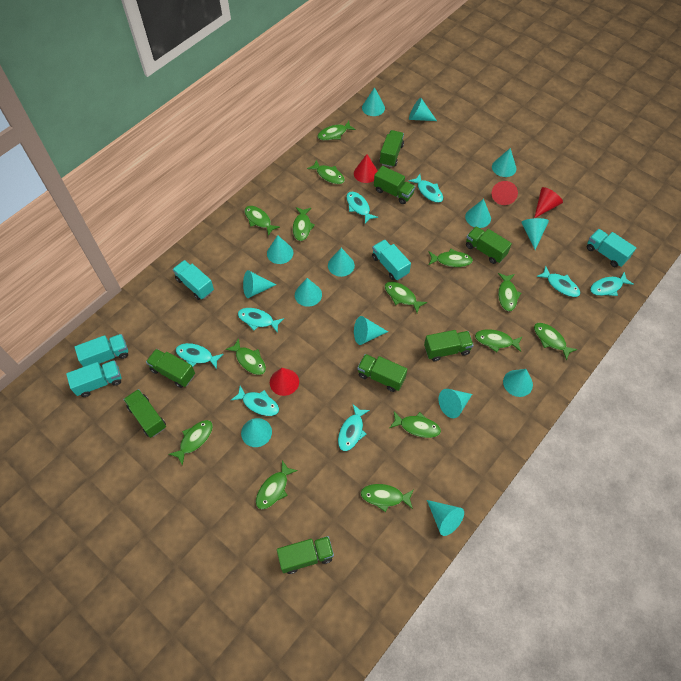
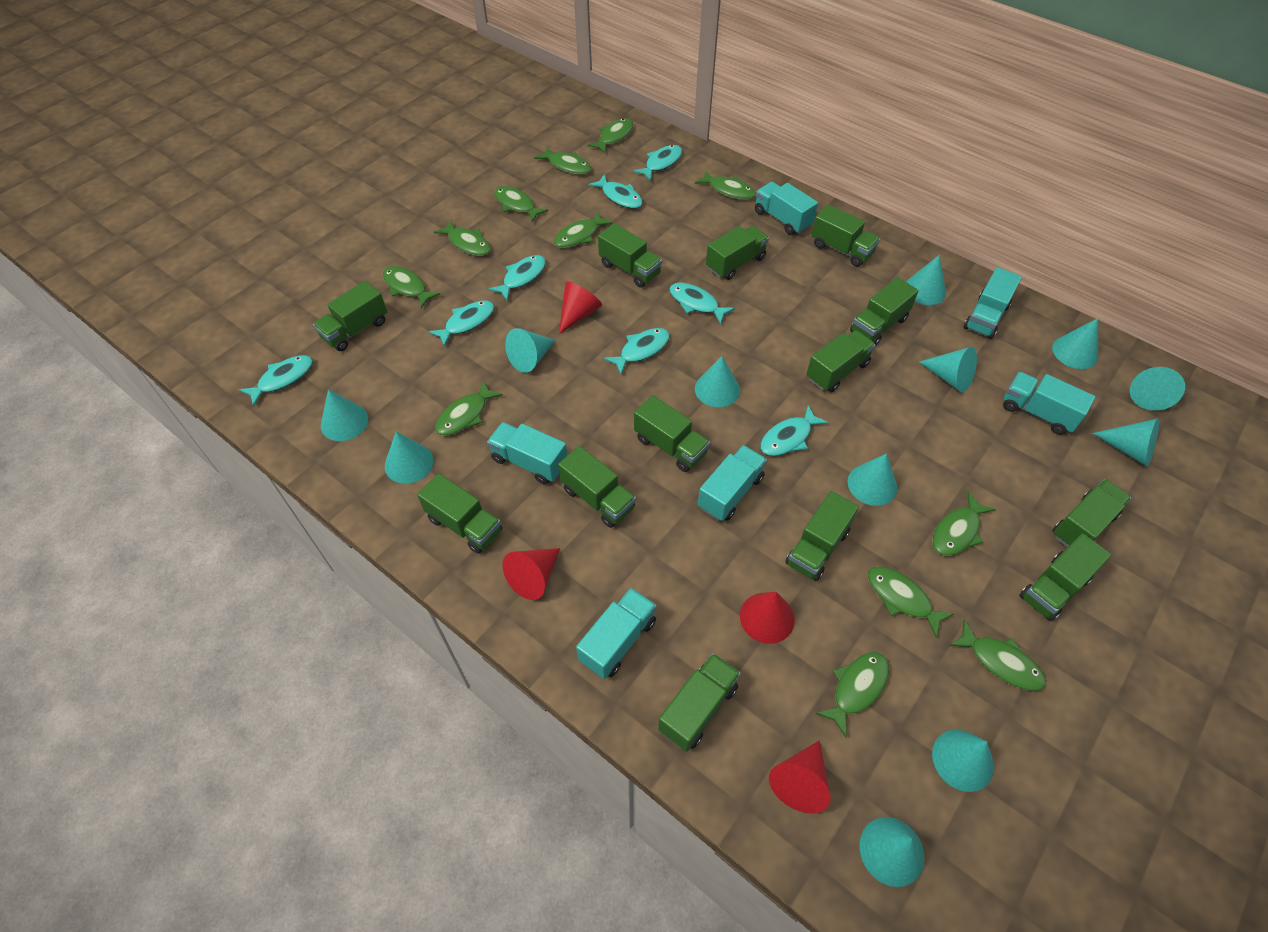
green fish: [169,420,213,466] [225,338,266,375] [244,206,280,236] [256,460,298,509] [293,207,315,241] [307,160,345,184] [318,121,356,140] [360,484,414,512] [385,282,427,313] [390,412,441,438] [429,249,473,267] [475,329,523,352] [498,273,521,311] [534,323,578,360] = 14 -> [383,266,441,308] [434,220,490,256] [435,381,503,436] [494,186,549,222] [534,147,591,175] [554,212,613,248] [588,118,634,154] [695,171,756,200] [815,652,889,737] [867,567,954,637] [932,491,996,556] [949,619,1046,691] = 12
green truck: [123,389,166,438] [146,349,195,388] [277,536,334,574] [357,354,407,392] [374,166,415,204] [379,130,404,167] [424,330,474,361] [466,226,512,264] = 8 -> [313,281,387,351] [417,474,502,554] [558,446,636,528] [598,223,662,288] [634,395,710,472] [658,653,741,752] [706,226,769,280] [785,491,859,581] [806,330,876,392] [811,205,880,267] [850,277,919,346] [1019,533,1111,621] [1053,479,1131,548] = 13
turquoise cone: [241,418,272,447] [243,270,276,298] [267,235,293,264] [295,278,322,307] [328,248,355,277] [354,316,388,345] [362,87,385,116] [409,98,437,121] [427,500,464,536] [439,389,472,418] [465,199,491,228] [492,148,516,177] [503,369,533,397] [521,218,549,250] = 14 -> [321,389,368,441] [385,432,433,484] [505,328,556,373] [695,356,740,407] [847,453,897,506] [860,817,924,887] [906,255,946,305] [919,347,977,392] [932,730,994,792] [1052,318,1098,369] [1092,418,1159,466] [1130,367,1185,411] = 12
turquoise truck: [66,360,121,397] [75,334,128,367] [172,260,214,300] [372,239,411,281] [587,229,636,267] = 5 -> [487,422,567,484] [576,588,657,679] [698,445,767,521] [755,182,818,235] [963,267,1022,339] [1003,372,1095,435] = 6

